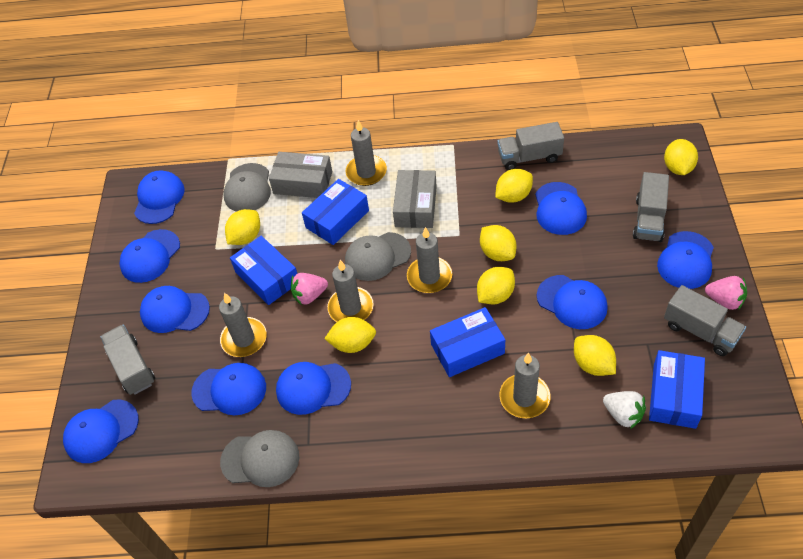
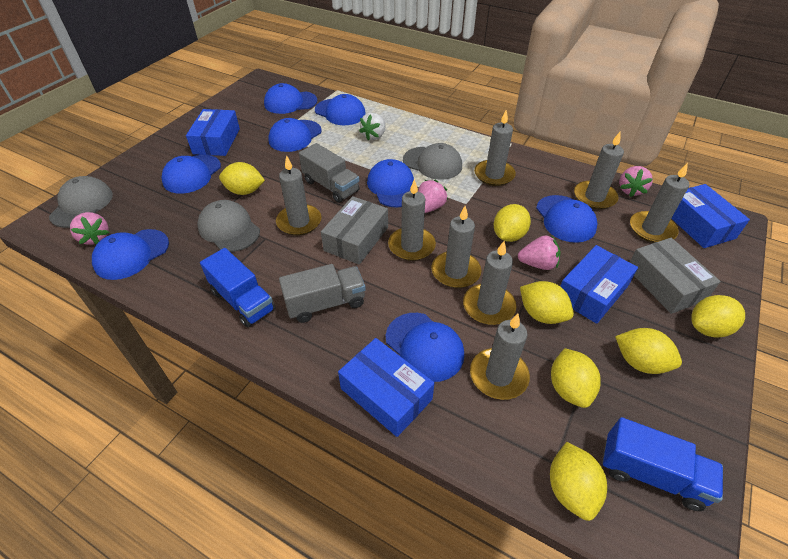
blue cap: [63,399,139,463] [119,229,180,283] [134,170,185,224] [140,286,210,333] [191,363,266,415] [276,362,351,415] [535,182,587,235] [537,275,607,329] [657,231,714,289] = 9 -> [92,229,169,280] [161,155,221,194] [264,83,317,114] [268,118,322,152] [315,94,366,125] [367,159,414,208] [386,313,464,382] [536,195,598,243] = 8
blue truck: none = 0 -> [200,248,275,328] [602,417,723,511] = 2
grey candle: [219,293,267,357] [327,260,373,322] [346,120,387,186] [407,227,452,293] [499,353,551,418] = 5 -> [276,155,321,236] [388,179,436,261] [431,206,481,288] [463,241,516,325] [470,314,530,400] [474,110,516,186] [574,132,624,209] [630,163,689,243] = 8
grey truck: [100,325,155,395] [497,122,564,170] [633,172,669,242] [664,285,746,356] = 4 -> [279,264,366,323] [299,143,360,203] = 2
pink strawberry: [291,273,328,305] [705,276,747,310] = 2 -> [70,212,109,245] [418,180,448,213] [518,235,560,270] [619,166,653,197] = 4

